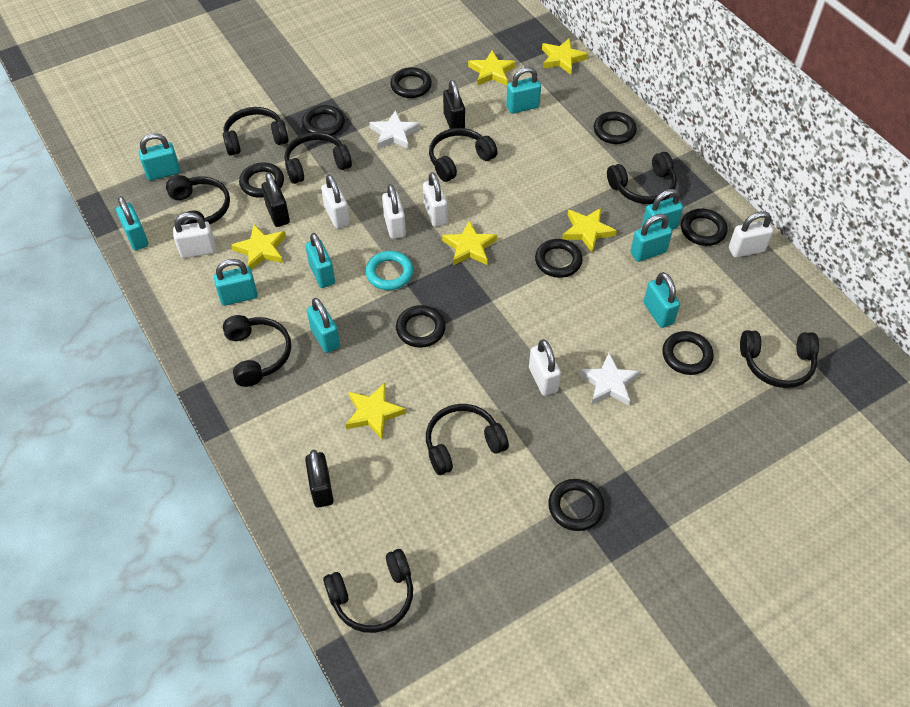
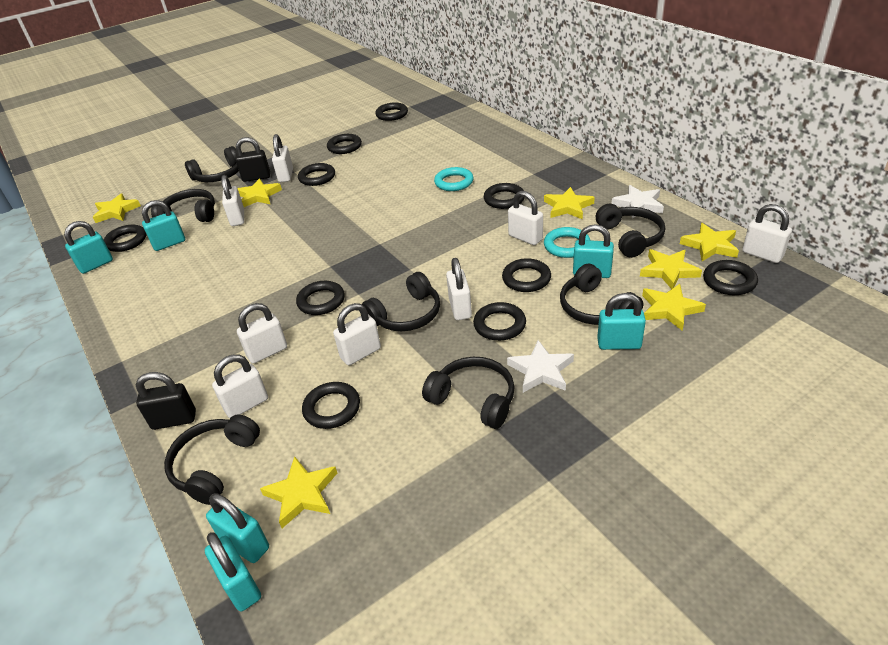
black headphones: [166,175,230,225] [223,107,288,156] [223,315,291,387] [285,132,352,184] [323,549,413,633] [426,404,509,475] [429,128,498,182] [607,152,677,204] [740,330,819,388] = 9 -> [151,189,215,222] [164,415,260,505] [185,146,239,182] [361,272,440,331] [422,357,515,429] [560,264,643,325] [596,204,665,258] = 7
black padlock: [262,173,290,227] [305,450,334,508] [443,80,465,129] = 3 -> [136,372,196,430] [235,137,270,182] = 2
black ring: [239,163,284,198] [302,105,345,136] [390,67,432,98] [396,305,446,348] [535,239,583,278] [548,479,604,531] [593,111,637,144] [662,331,714,375] [681,209,728,246] = 9 -> [104,225,146,252] [296,281,345,315] [298,163,335,186] [302,382,360,429] [327,134,362,154] [375,102,408,121] [473,302,526,341] [484,183,525,209] [502,258,551,292] [703,260,758,295] = 10
turquoise padlock: [116,196,149,250] [139,133,181,181] [214,259,258,306] [305,233,335,288] [307,298,340,353] [506,67,541,114] [631,214,672,262] [642,189,683,230] [644,272,680,328] = 9 -> [64,221,113,274] [142,200,185,251] [205,532,261,611] [206,493,269,563] [573,224,614,278] [597,293,646,350] = 6
turquoise ring: [366,251,413,290] = 1 -> [434,167,474,191] [544,227,590,258] = 2
white padlock: [173,212,216,258] [321,174,350,229] [382,184,406,239] [423,172,448,227] [529,339,561,396] [729,211,773,258] = 6 -> [212,355,268,418] [221,175,244,226] [237,303,287,364] [272,134,293,182] [333,303,381,365] [446,258,472,320] [508,191,543,245] [742,204,792,263] = 8
yellow star: [231,224,286,270] [346,383,406,439] [442,221,497,265] [468,50,516,86] [542,38,588,74] [562,208,617,252] = 6 -> [93,193,141,223] [238,178,282,207] [260,456,337,528] [544,187,595,219] [640,249,702,289] [642,284,706,331] [680,223,739,261] = 7

